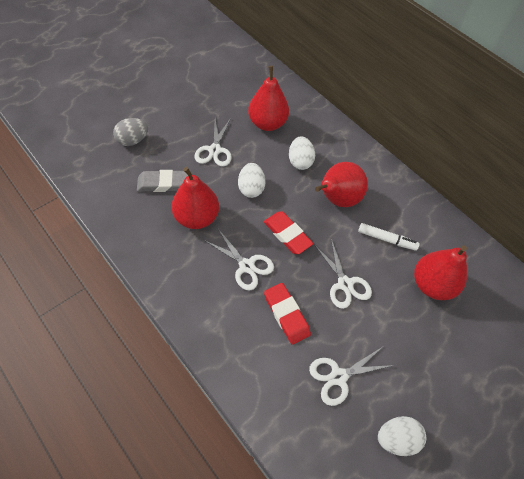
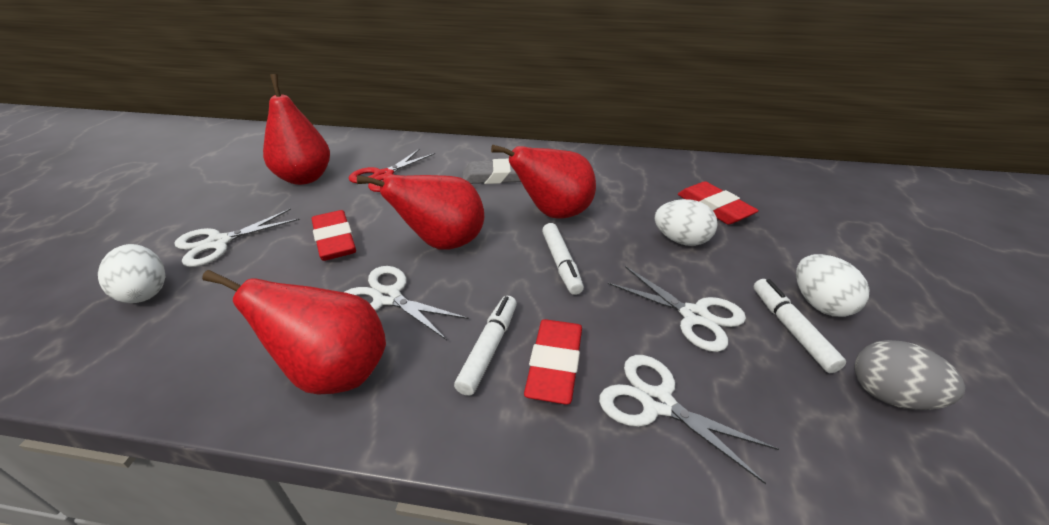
red eraser: [264,212,313,254] [264,283,311,345] = 2 -> [312,210,356,261] [524,319,582,405] [678,181,759,225] = 3
red scissors: none = 0 -> [349,148,435,192] = 1
white marker: [358,223,420,251] = 1 -> [454,296,517,396] [542,223,584,295] [754,279,846,373] = 3

